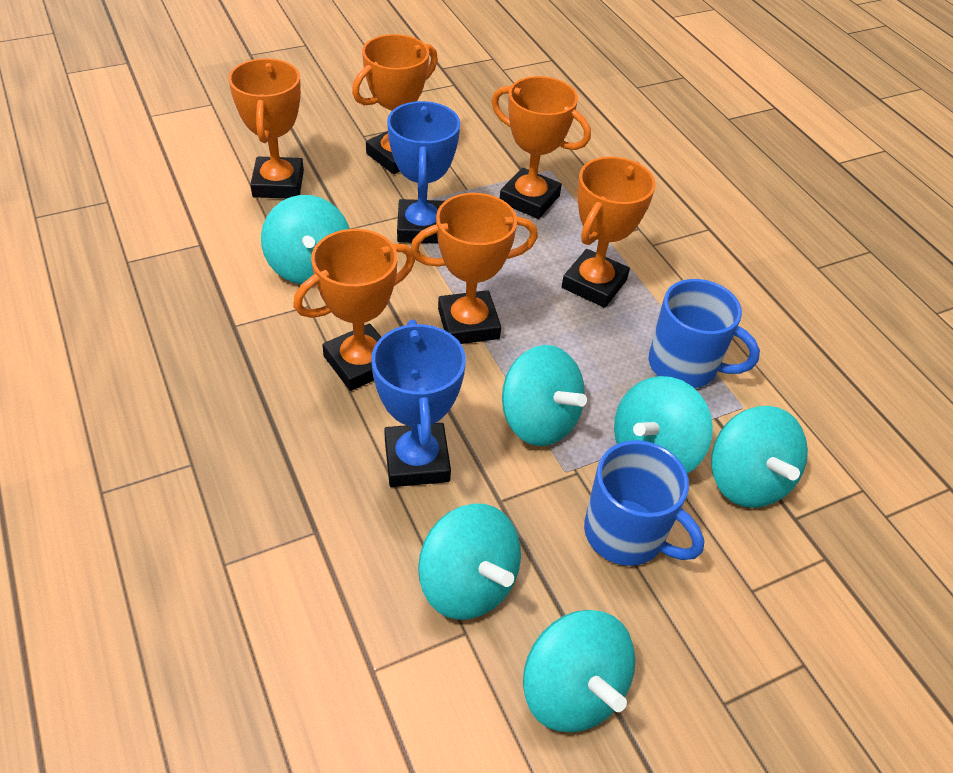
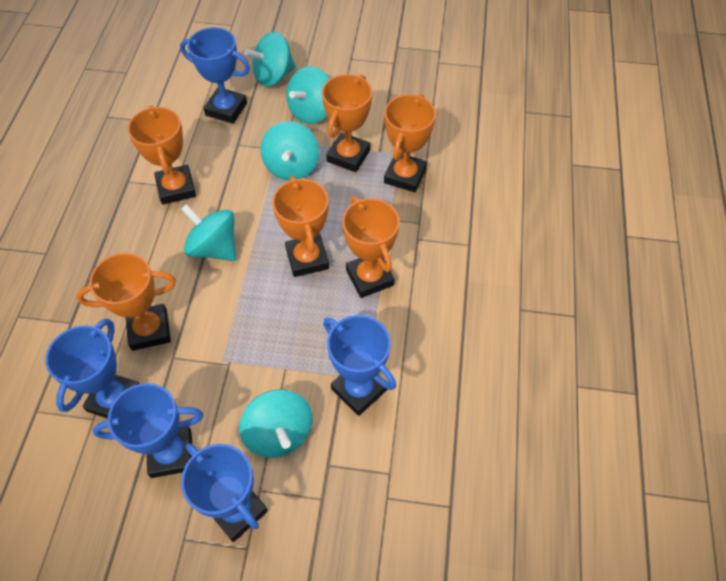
blue mug: [584,440,704,566] [649,279,760,388] = 2 -> none = 0
blue trophy: [371,320,466,487] [387,101,460,244] = 2 -> [45,318,140,419] [93,383,203,478] [180,27,250,124] [181,443,268,542] [323,315,396,416] = 5
turquoise spinning top: [261,195,349,284] [418,504,521,620] [502,345,587,446] [523,610,636,732] [614,376,713,474] [711,406,808,508] = 6 -> [181,204,236,261] [239,389,313,458] [244,32,296,87] [261,121,319,181] [286,66,330,124] = 5

